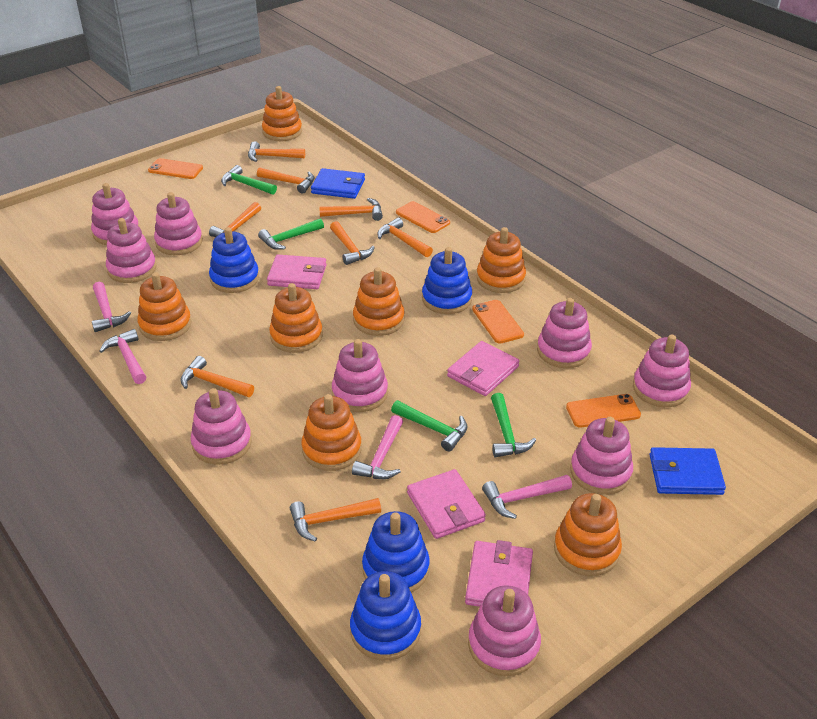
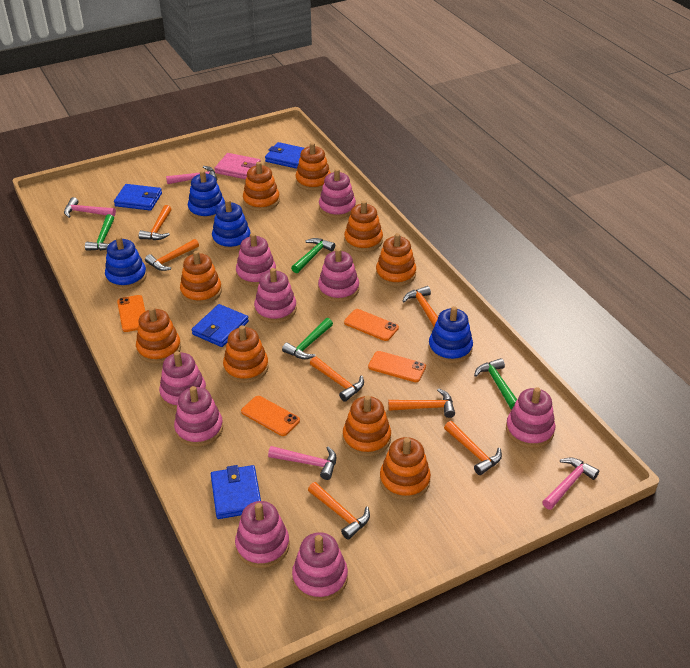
blue wallet: [311,168,365,199] [649,447,726,495] = 2 -> [114,184,162,211] [192,304,249,347] [211,465,261,519] [265,142,304,169] = 4
orange hammer: [180,356,254,397] [209,202,261,237] [248,141,305,162] [257,167,315,194] [290,498,381,542] [319,198,383,221] [330,221,375,265] [377,218,433,257] = 8 -> [139,205,171,240] [145,239,199,271] [308,482,370,540] [310,356,364,402] [388,388,455,418] [403,286,438,327] [444,421,502,475] = 7
orange stacking toy: [137,272,192,341] [262,86,302,141] [269,283,323,353] [301,394,361,471] [353,267,405,336] [477,227,526,293] [554,493,622,576] = 7 -> [136,307,181,364] [180,251,222,305] [223,325,269,383] [243,162,280,211] [296,142,331,191] [343,396,391,457] [344,201,383,252] [376,233,416,287] [380,437,431,500] = 9
pink wallet: [267,255,327,289] [407,469,486,539] [447,341,519,396] [465,540,533,607] = 4 -> [214,153,261,179] = 1

